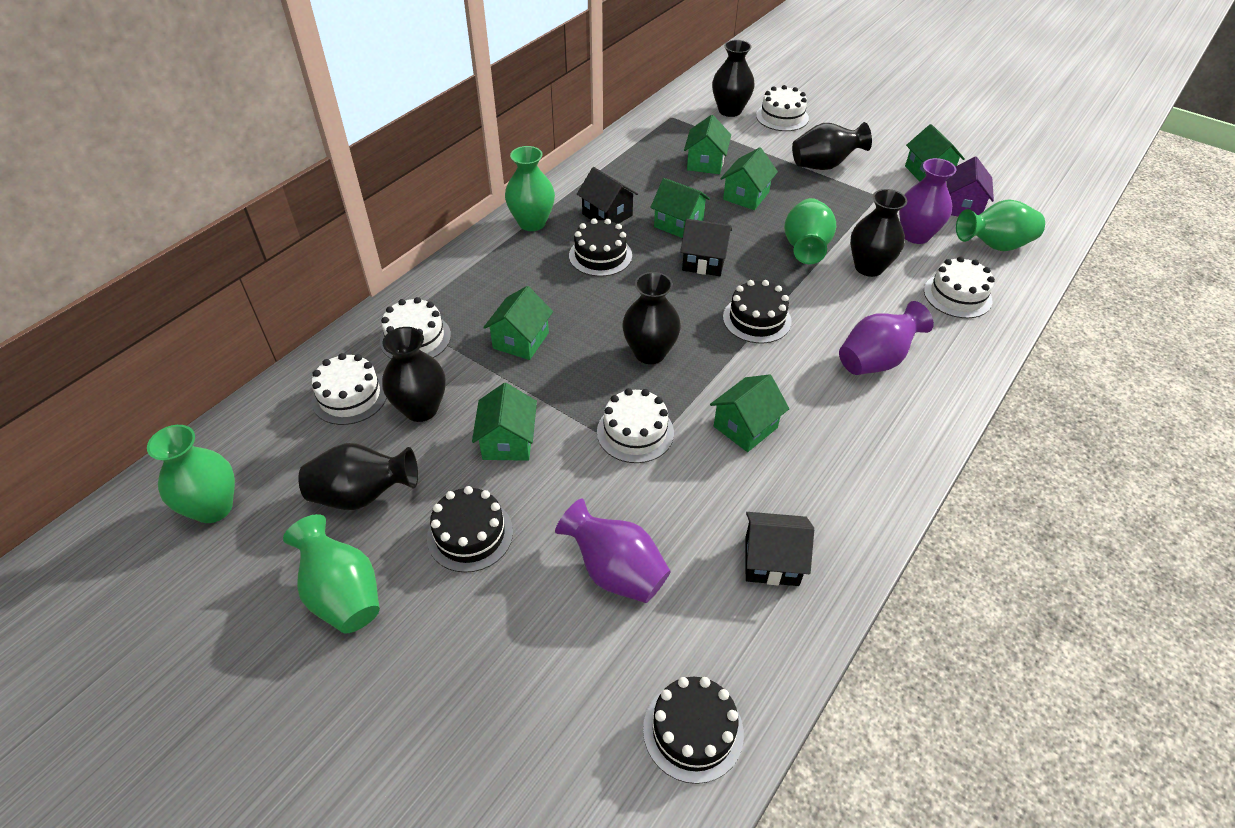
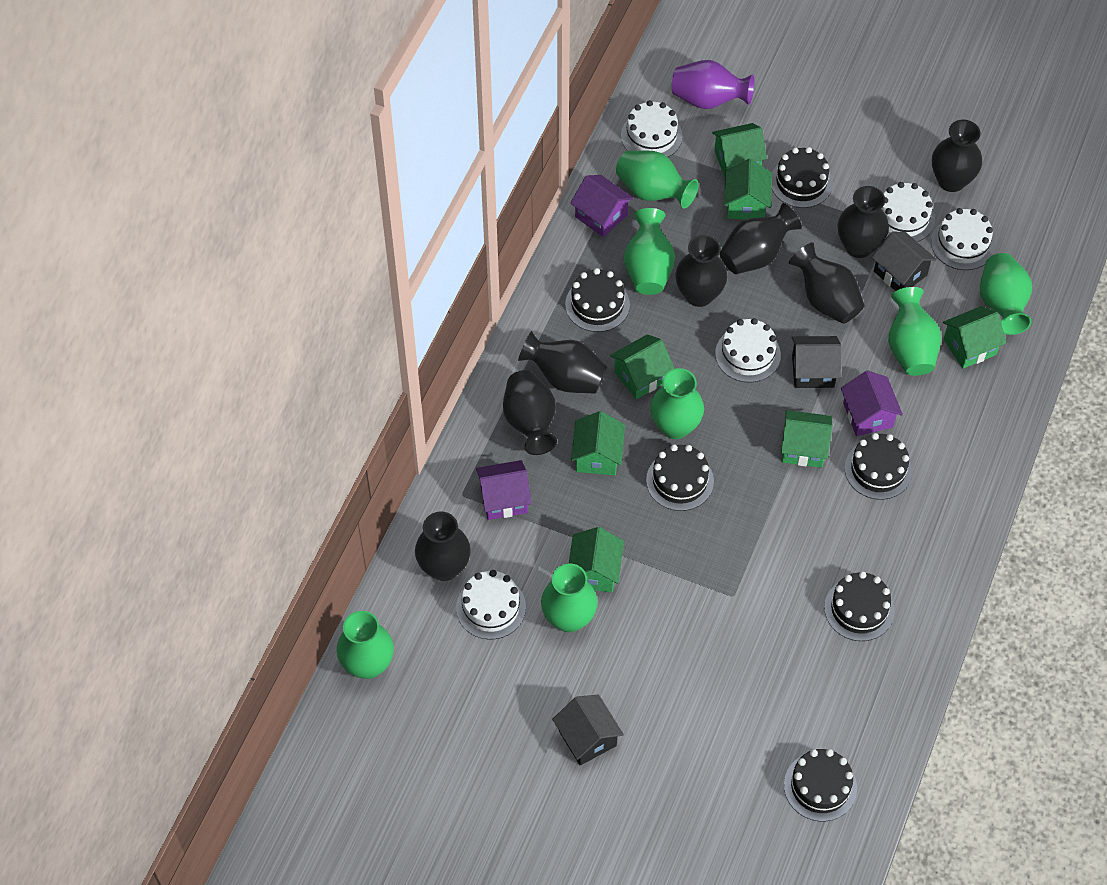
black cake: [427,486,513,573] [569,218,632,277] [643,677,744,784] [723,280,792,343] = 4 -> [565,268,630,332] [646,444,714,511] [772,147,833,208] [784,749,857,821] [824,571,895,641] [845,433,912,500] = 6
black vase: [298,443,418,510] [382,327,446,422] [622,272,681,364] [712,40,755,117] [792,122,872,170] [850,189,907,277] = 6 -> [415,511,471,581] [503,370,557,455] [518,331,608,394] [675,235,727,307] [720,203,802,274] [789,242,865,324] [838,186,889,258] [932,120,982,192] = 8
green vase: [147,425,235,523] [283,514,380,634] [505,146,555,231] [784,198,836,264] [956,199,1045,251] = 5 -> [336,611,394,679] [541,563,598,633] [616,150,699,208] [624,208,675,295] [650,368,704,439] [888,287,941,376] [980,253,1032,335] = 7
purple house: [946,157,994,216] = 1 -> [476,460,532,520] [570,175,634,237] [841,370,903,436] = 3
purple vase: [555,498,671,603] [839,301,934,375] [899,158,957,244] = 3 -> [672,60,754,109] = 1

